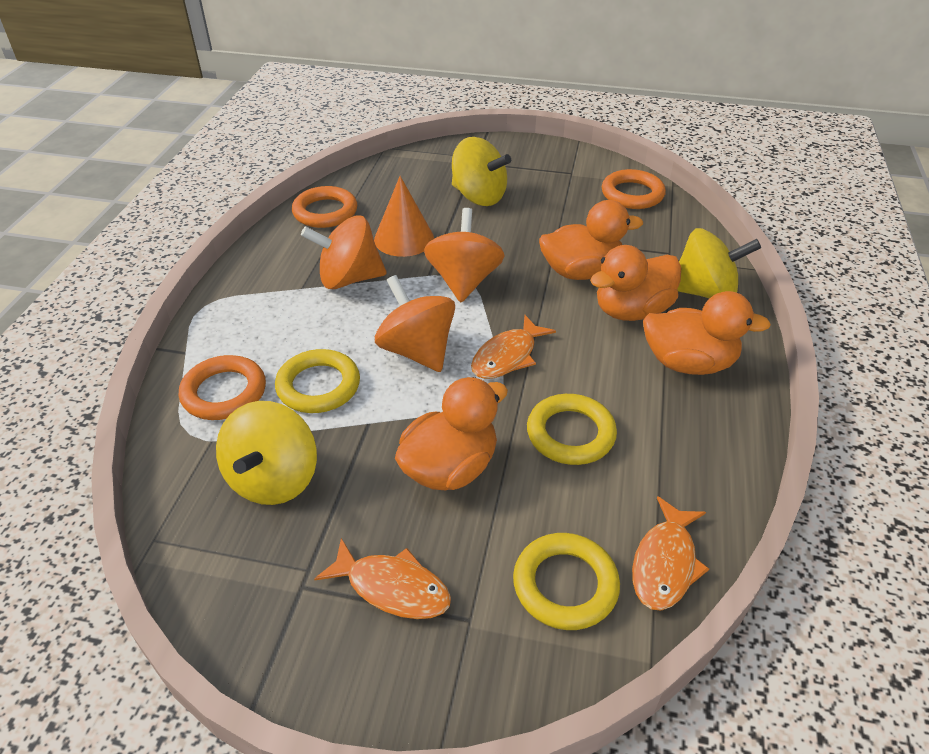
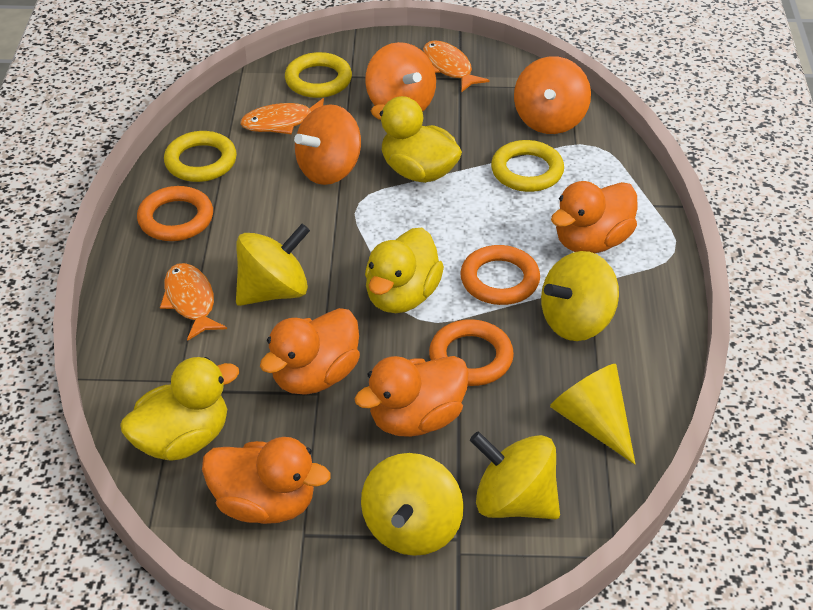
orange cone: [374,176,434,257] = 1 -> none = 0
yellow cone: none = 0 -> [550,364,635,464] = 1
yellow duck: none = 0 -> [120,357,240,461] [365,228,444,313] [371,96,462,183] = 3
yellow spinning top: [216,401,317,505] [452,137,511,206] [677,228,761,299] = 3 -> [236,224,310,306] [361,453,464,556] [470,431,560,519] [541,251,619,341] = 4

